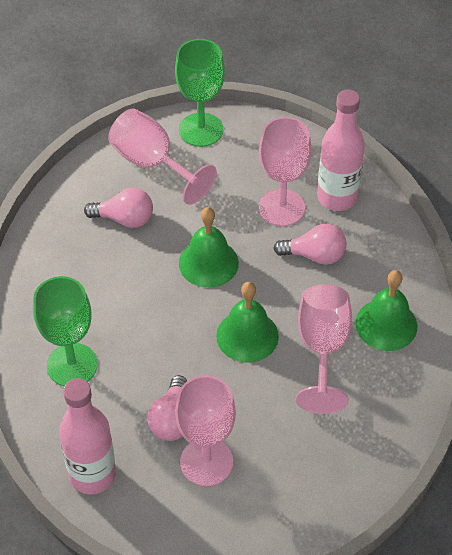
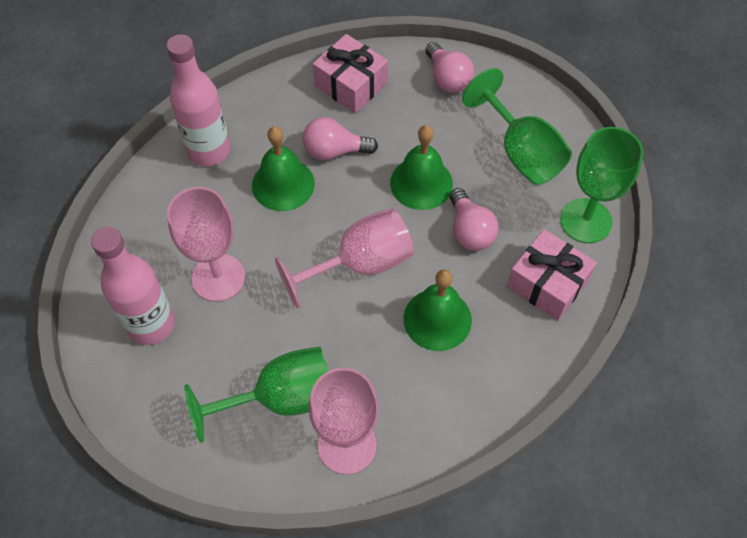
green goblet: [33,276,98,386] [175,39,225,147] = 2 -> [184,347,328,443] [462,68,572,185] [560,127,643,243] = 3
pink gift: none = 0 -> [313,34,388,113] [507,229,597,321] = 2
pink goblet: [108,109,217,205] [175,375,236,486] [259,117,311,226] [296,284,352,414] = 4 -> [167,187,245,302] [275,208,414,308] [309,368,379,475] = 3

